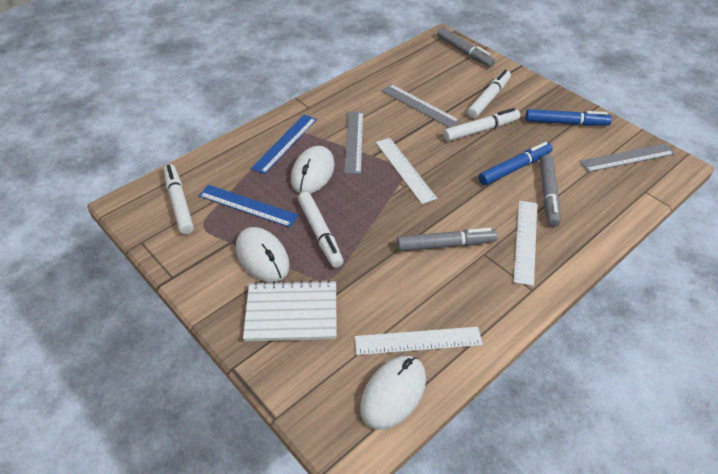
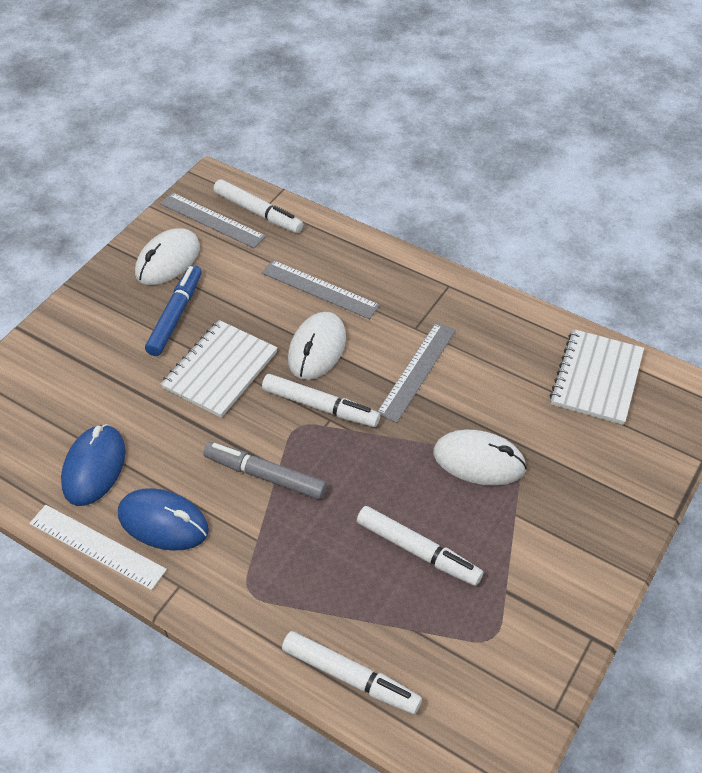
blue marker: [479,142,553,185] [525,109,612,126] = 2 -> [145,265,202,356] = 1
blue mouse: none = 0 -> [61,424,126,506] [118,488,209,551] = 2
blue ruler: [199,185,298,228] [251,115,317,174] = 2 -> none = 0
grey marker: [397,228,498,251] [437,28,495,67] [540,154,561,227] = 3 -> [203,442,327,500] = 1
white notebook: [243,280,337,342] = 1 -> [161,320,278,418] [550,329,644,425] = 2
white ruler: [355,327,483,355] [376,138,437,204] [514,201,537,286] = 3 -> [29,505,167,590] = 1

